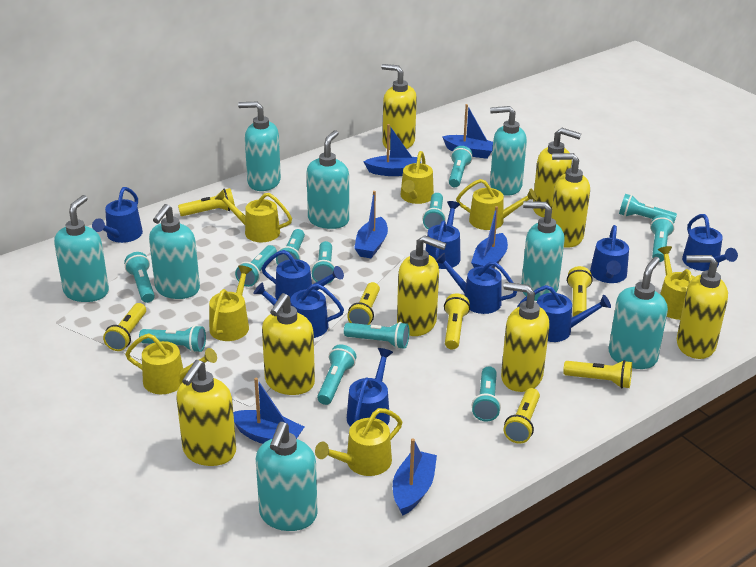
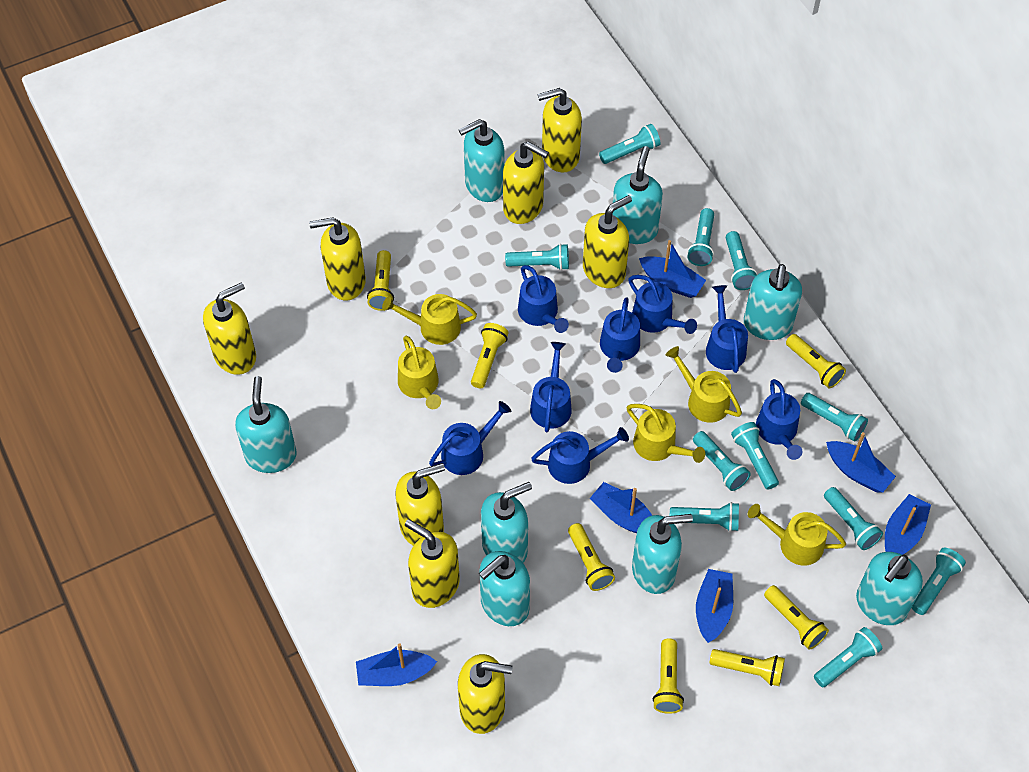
blue watering can: [92,187,143,243] [253,282,344,338] [261,250,344,300] [347,348,393,427] [425,201,461,269] [436,252,517,314] [517,285,611,342] [590,225,629,283] [682,214,738,271] = 9 -> [429,401,511,475] [518,265,569,333] [530,342,572,432] [531,427,629,484] [600,297,640,373] [628,275,697,334] [706,285,748,373] [756,379,803,460] = 8
turquoise flashlight: [124,252,155,303] [139,325,206,352] [235,245,277,287] [276,229,305,265] [311,241,335,284] [317,344,357,405] [344,322,409,349] [422,193,446,230] [449,146,472,187] [472,366,501,421] [619,194,677,222] [650,215,675,262] = 12 -> [505,244,569,271] [599,124,660,164] [670,502,739,532] [687,208,714,266] [693,431,751,491] [726,231,757,290] [731,422,779,490] [801,393,868,442] [814,627,882,687] [824,487,883,550] [912,548,966,615] = 11
yellow watering can: [125,334,217,394] [209,265,252,341] [215,190,292,242] [315,408,402,476] [400,151,434,204] [456,179,537,230] [658,246,694,320] = 7 -> [382,294,477,345] [398,336,441,409] [627,404,705,463] [666,346,742,423] [748,504,846,566] = 5

